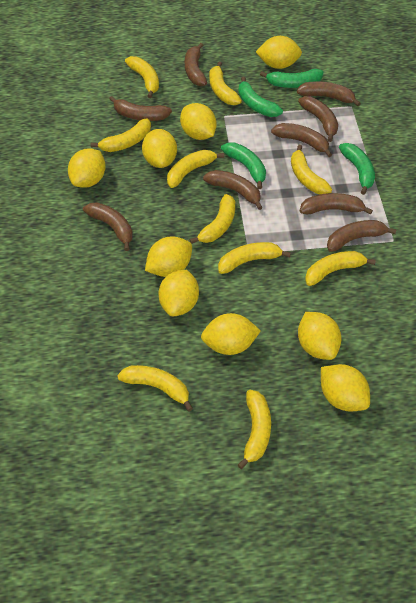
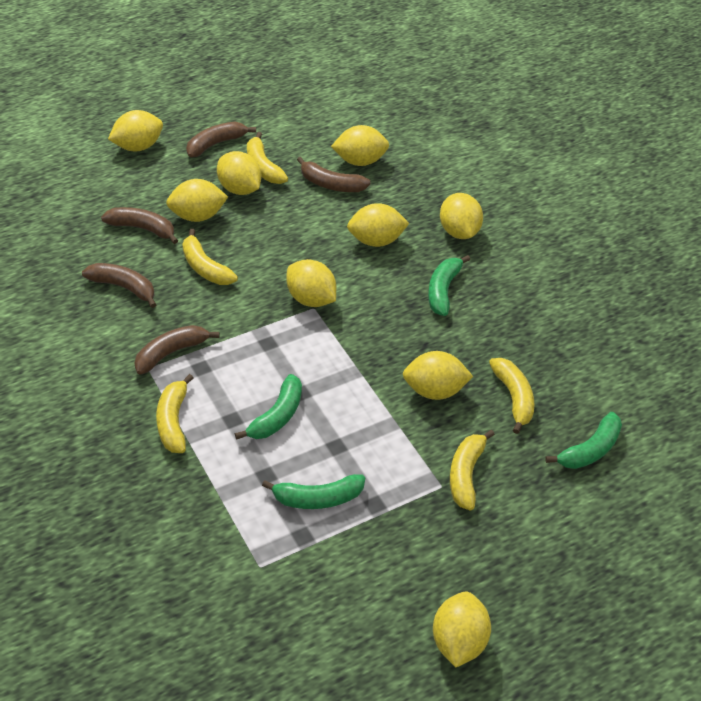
brown banana: [83,202,133,251] [109,96,172,121] [185,43,207,86] [203,170,263,210] [271,123,332,157] [297,81,361,106] [298,96,338,142] [300,193,373,215] [327,220,397,252] = 9 -> [82,263,157,308] [101,207,178,244] [134,325,219,374] [186,122,256,157] [297,157,371,192] = 5
yellow banana: [91,119,151,152] [117,365,193,412] [125,56,159,98] [167,150,224,188] [189,194,235,244] [209,62,242,105] [218,242,291,274] [238,390,271,469] [291,145,332,194] [305,251,376,286] = 10 -> [156,374,194,453] [182,229,238,285] [247,132,288,184] [450,429,495,511] [489,358,534,434] = 5

